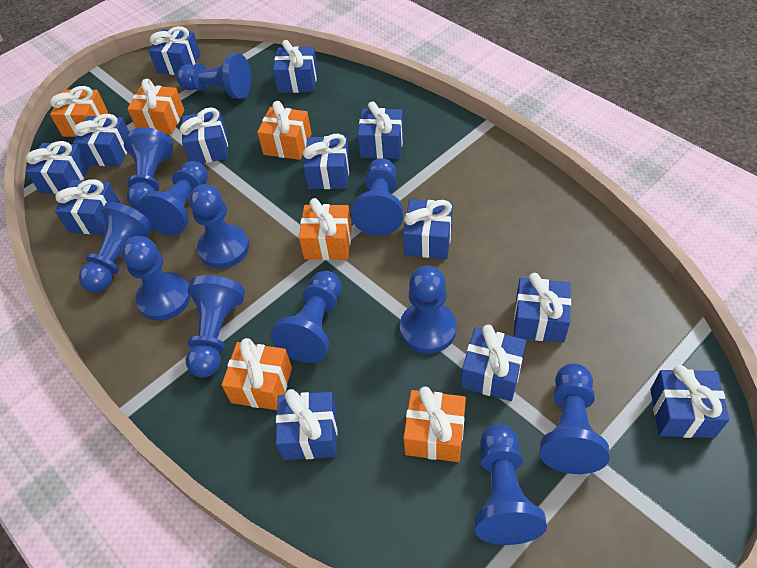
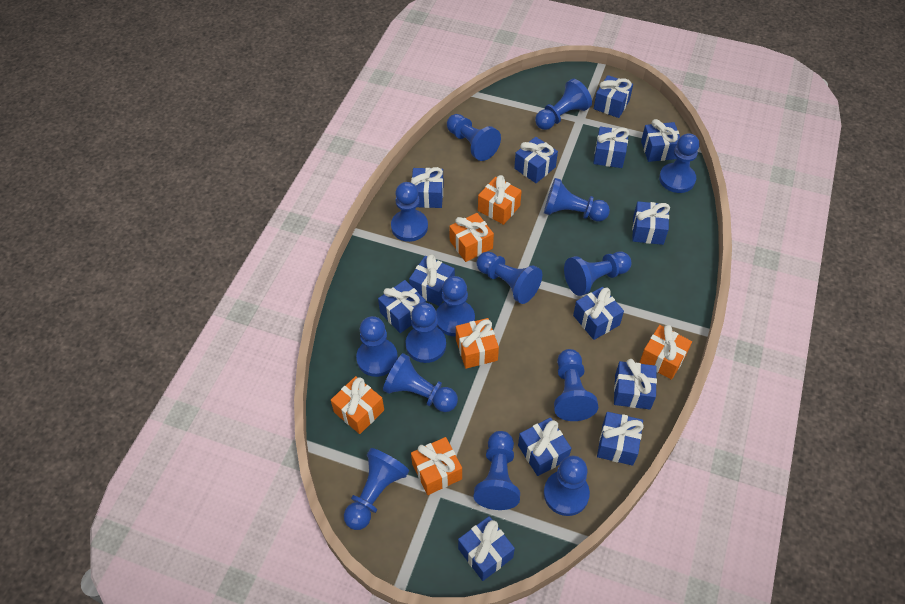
blue pawn: [79,202,153,292] [122,236,191,321] [124,127,173,210] [138,161,208,236] [176,54,251,99] [186,275,245,378] [189,184,249,268] [271,271,341,363] [351,158,403,236] [400,266,457,354] [474,424,547,545] [540,363,610,474] = 12 -> [344,448,409,530] [356,316,398,377] [383,353,458,412] [391,182,428,242] [406,302,446,363] [436,276,475,336] [447,114,501,161] [474,431,520,510] [476,252,542,304] [535,79,592,130] [544,178,610,221] [544,456,590,516] [554,349,598,421] [564,252,632,296] [659,133,700,193] = 15

